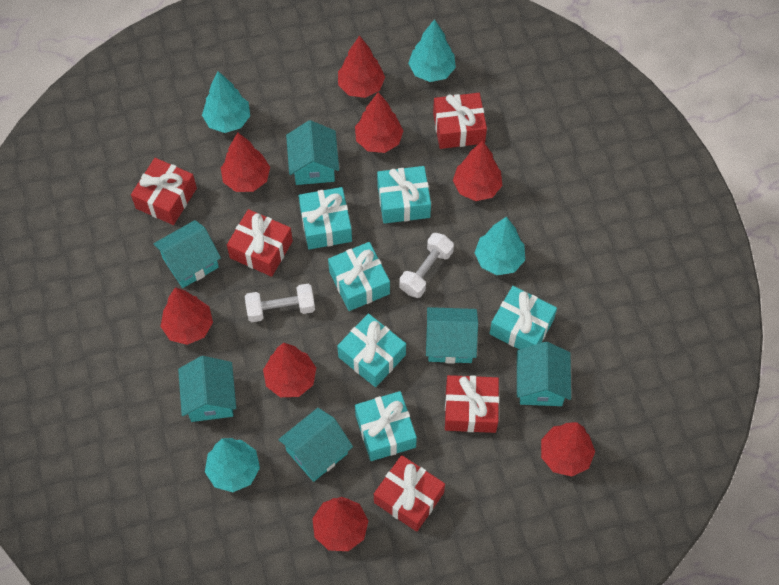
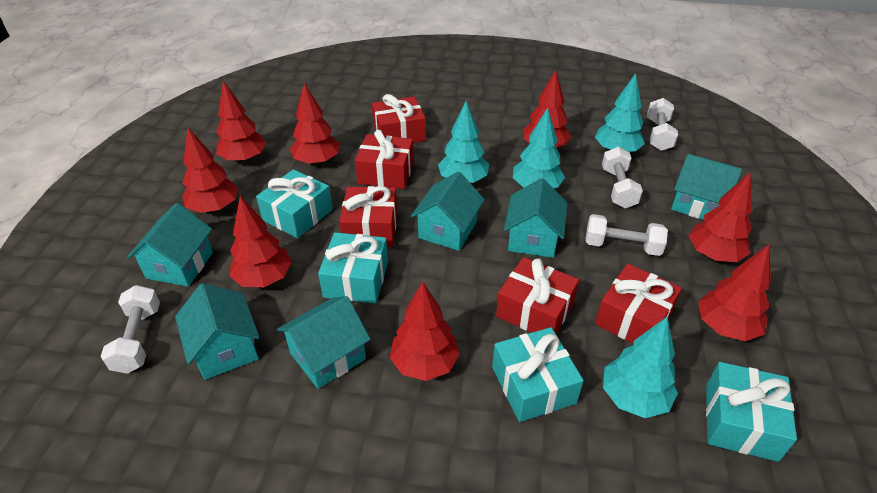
turquoise gift: [299,187,352,249] [328,242,390,311] [337,313,406,387] [355,391,417,461] [377,166,431,224] [489,286,557,349] = 6 -> [256,169,333,238] [318,232,388,303] [492,327,584,422] [706,362,797,462] = 4
white dumbbell: [245,284,315,322] [399,233,454,298] = 2 -> [100,285,160,374] [585,214,668,256] [602,147,643,208] [647,98,678,151] = 4

